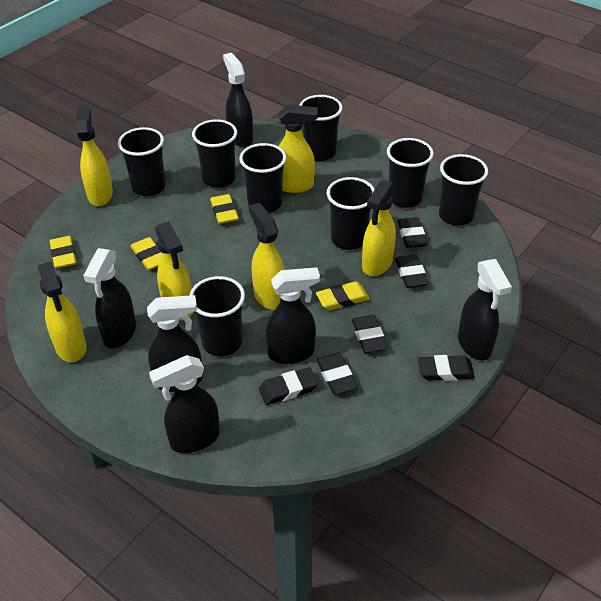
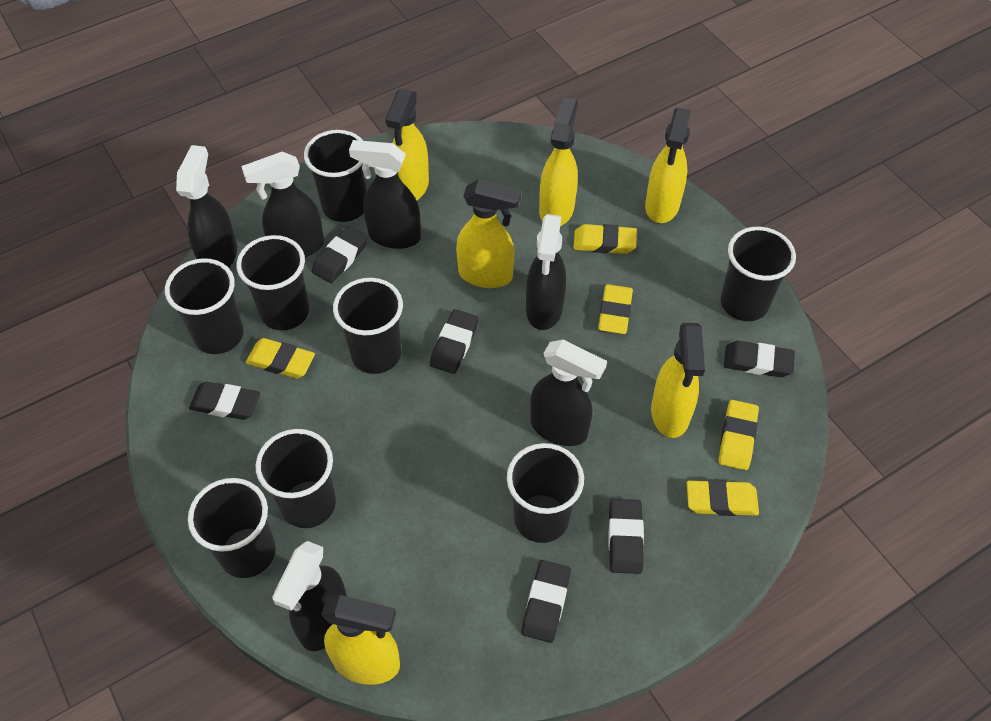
yellow eraser: [50,236,76,269] [130,237,163,270] [210,194,239,224] [316,281,370,310] = 4 -> [246,338,315,379] [573,224,637,254] [598,284,633,334] [687,480,759,516] [718,400,759,470] = 5

